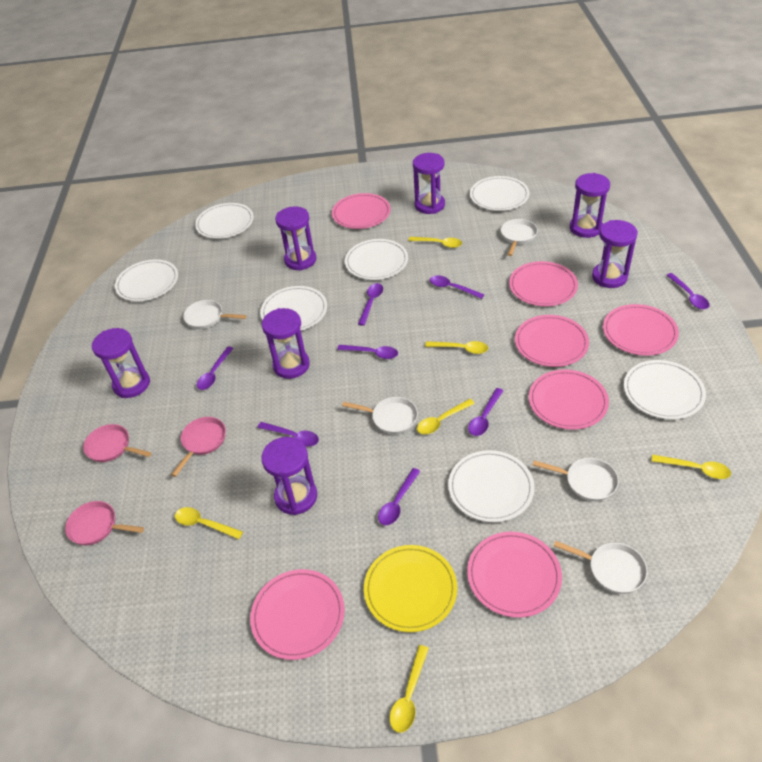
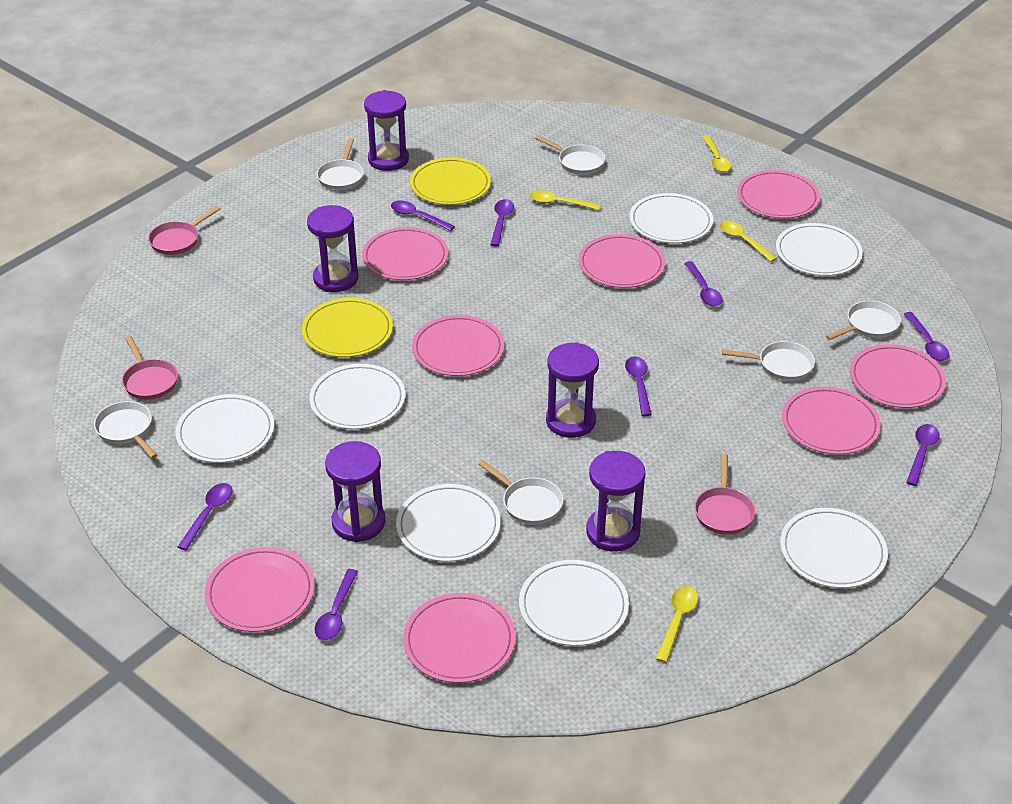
pink plate: [250,569,345,660] [332,193,391,229] [467,532,562,618] [509,261,578,306] [515,315,589,367] [529,370,609,430] [603,304,679,356] = 7 -> [205,547,315,632] [362,227,448,280] [403,593,516,683] [412,315,504,376] [579,234,665,288] [737,170,820,218] [782,387,881,455] [850,344,946,408] = 8
purple hourglass: [92,328,150,398] [262,308,310,379] [262,437,317,515] [275,206,316,270] [413,153,445,214] [570,173,610,238] [592,220,638,288] = 7 -> [307,205,358,292] [325,441,386,542] [364,90,409,171] [546,342,599,438] [586,451,645,552] = 5
white pan: [183,300,246,329] [342,397,418,434] [501,219,538,256] [533,458,619,501] [554,541,648,594] = 5 -> [94,401,157,459] [317,138,364,190] [478,460,563,525] [535,135,605,175] [722,341,815,381] [826,301,901,340] = 6
yellow plate: [364,545,457,632] = 1 -> [302,298,393,357] [410,158,491,205] = 2
yellow spoon: [175,507,243,539] [390,645,429,733] [408,237,462,248] [417,399,475,434] [425,341,488,354] [651,454,731,479] = 6 -> [530,190,601,210] [656,586,698,663] [702,135,731,172] [720,221,777,262] = 4

